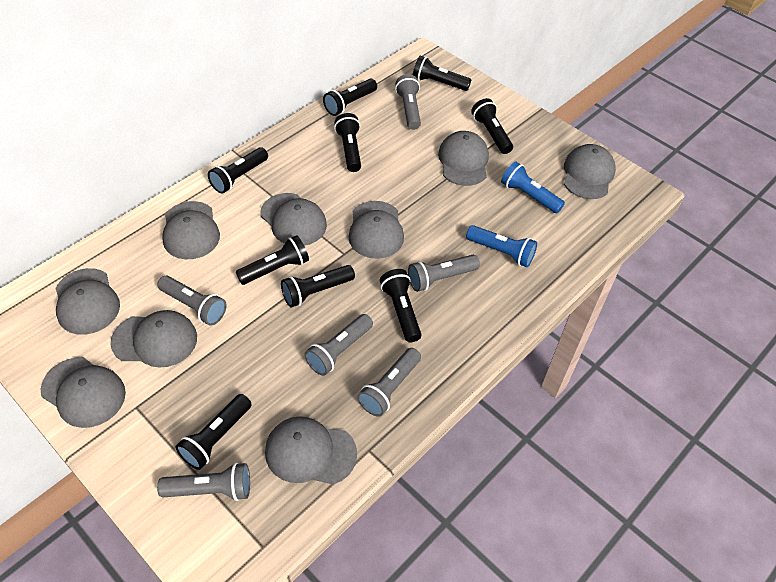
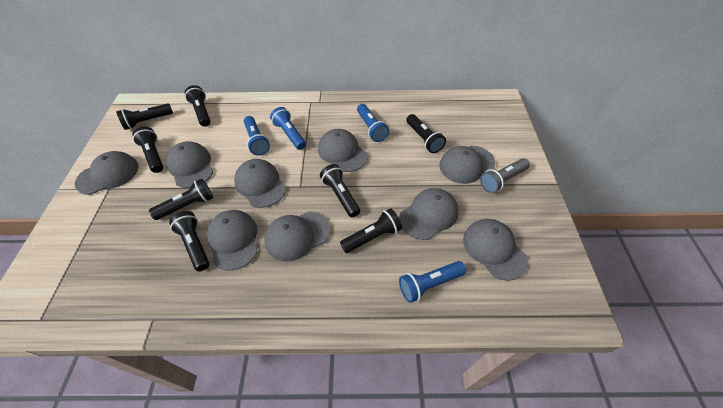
black flashlight: [176,394,252,470] [208,147,268,193] [236,235,309,285] [281,265,355,308] [323,79,377,116] [334,113,361,172] [380,269,421,342] [413,56,471,91] [471,98,513,154] = 9 -> [116,104,173,130] [132,127,163,173] [149,179,213,220] [169,211,210,271] [185,85,211,127] [320,164,360,217] [340,208,402,253] [406,114,446,153] = 8
blue flashlight: [466,225,537,267] [501,162,565,213] = 2 -> [244,116,270,155] [270,107,306,150] [357,104,389,142] [399,261,466,303] = 4
grey flashlight: [157,276,227,326] [157,462,250,501] [305,314,373,376] [357,348,421,417] [395,74,421,130] [408,255,480,292] = 6 -> [480,158,530,193] = 1

